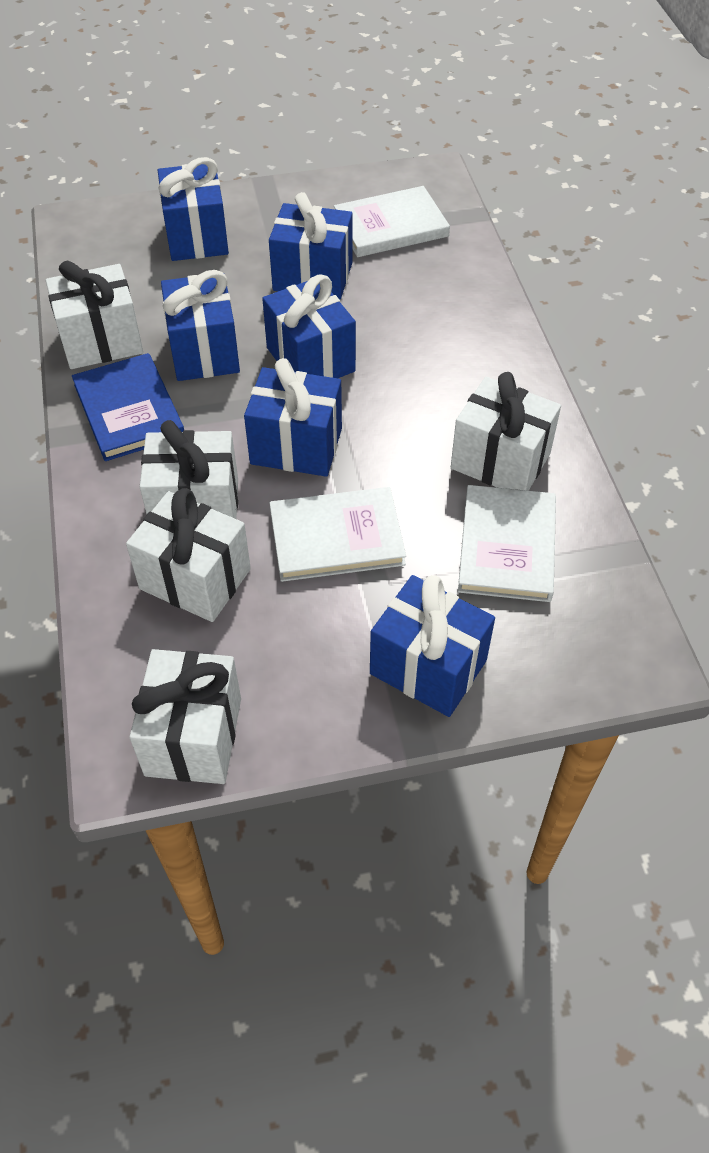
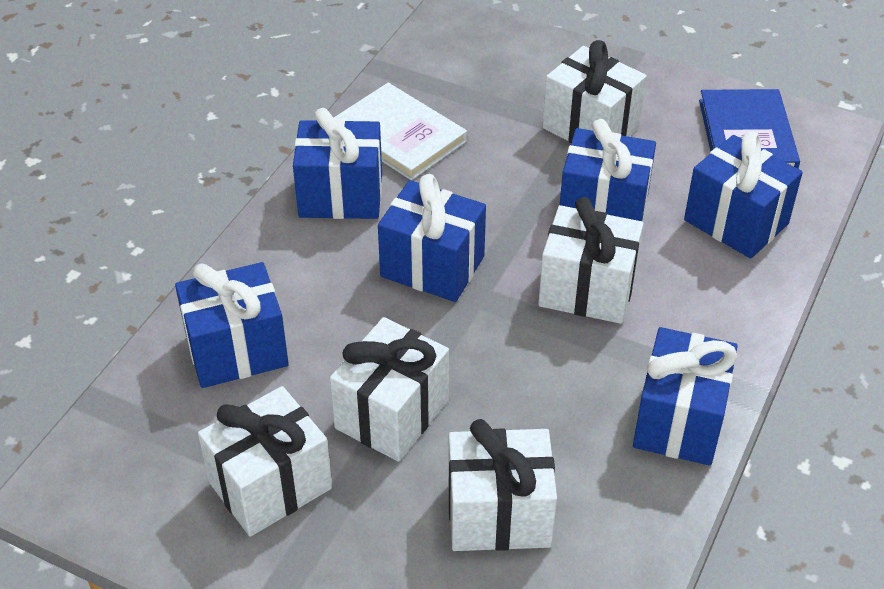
white book: [270,487,406,582] [334,186,450,257] [458,485,556,602] = 3 -> [334,83,467,180] = 1

